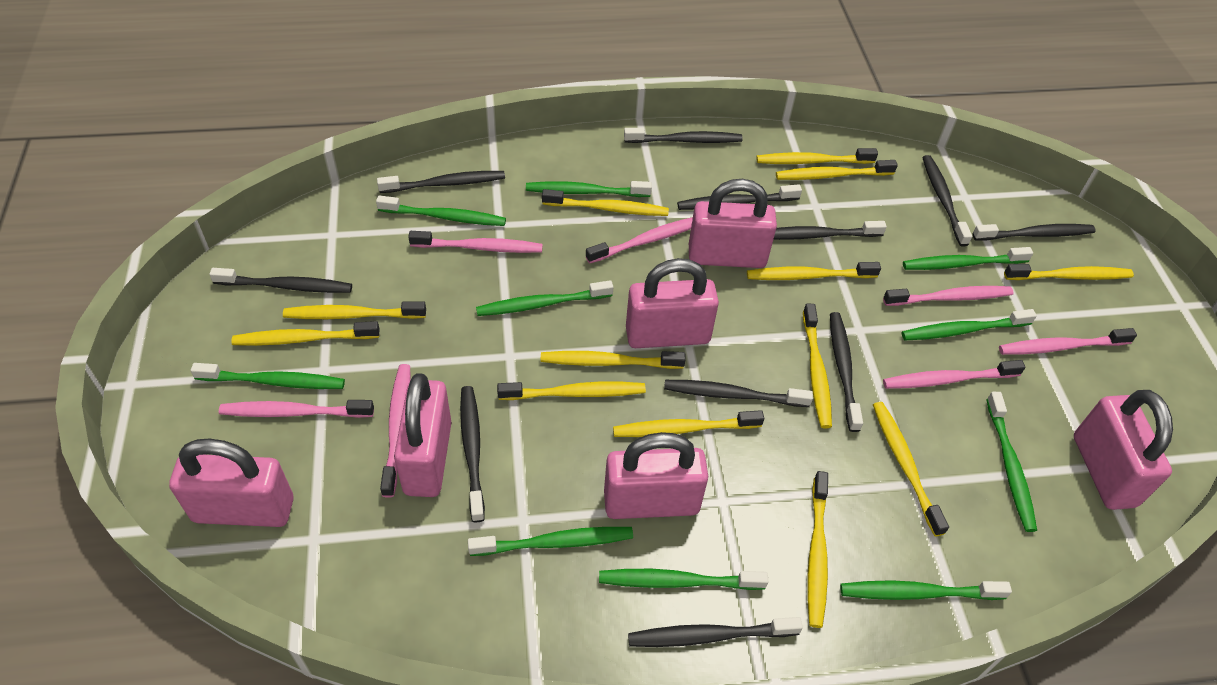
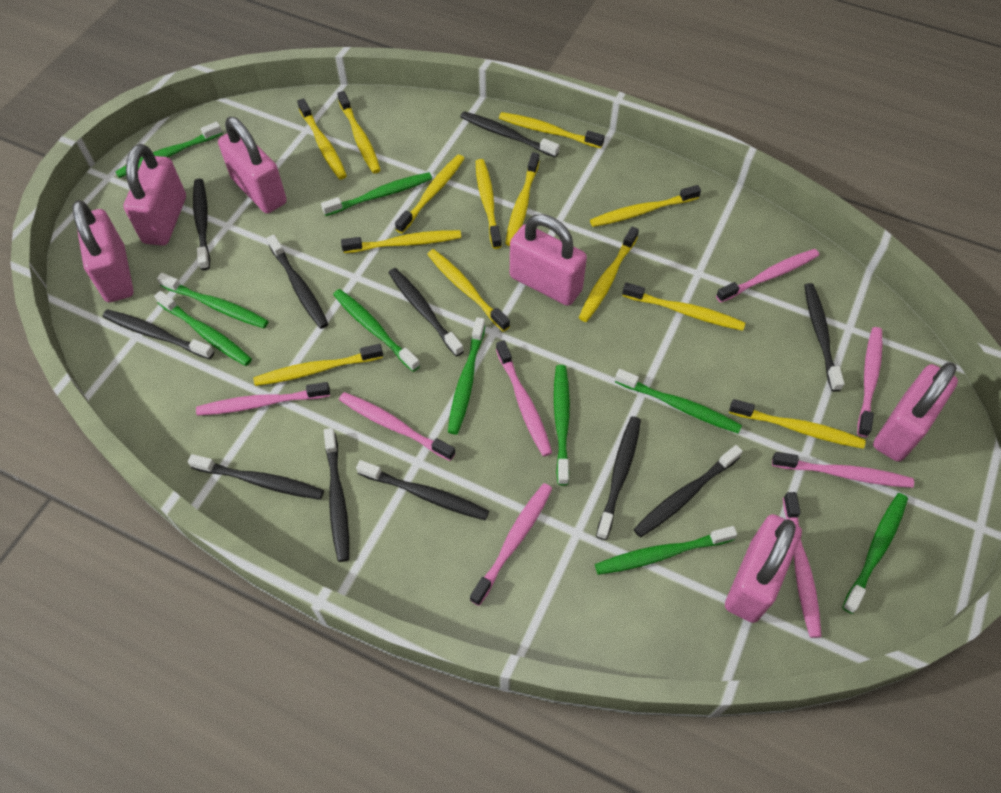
pink toothbrush: [219,400,374,418] [380,364,410,498] [408,231,543,253] [586,217,693,264] [883,286,1014,306] [883,360,1026,389] [999,328,1137,355] = 7 -> [196,382,330,416] [339,392,455,461] [470,483,552,606] [496,340,552,457] [716,249,819,303] [772,452,914,488] [783,492,822,638] [857,327,882,437] = 8

